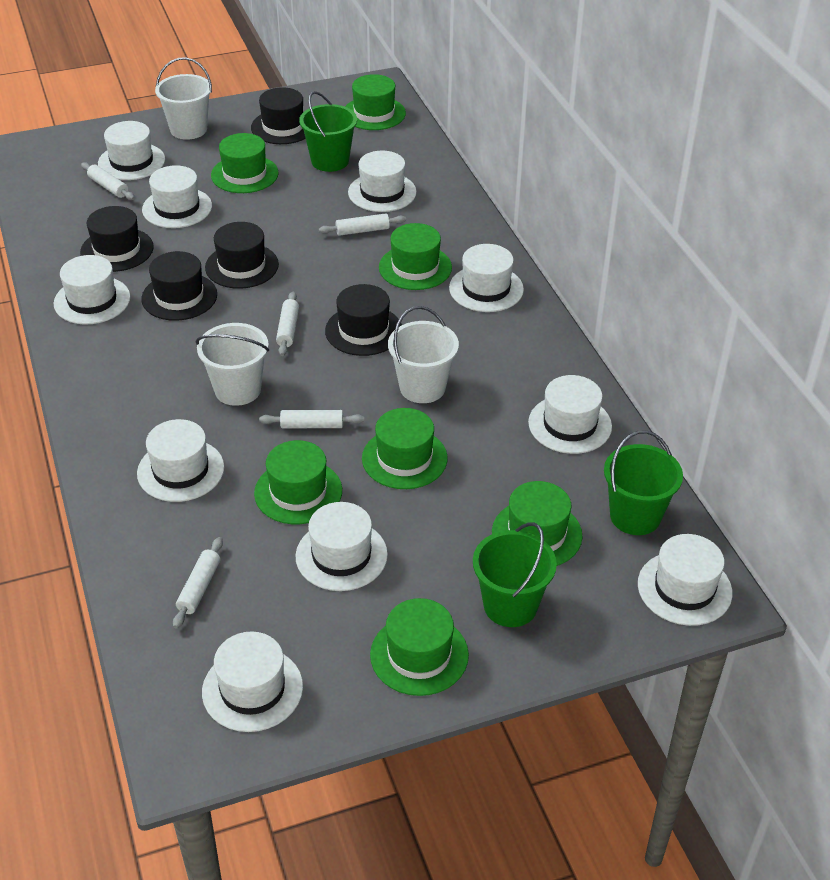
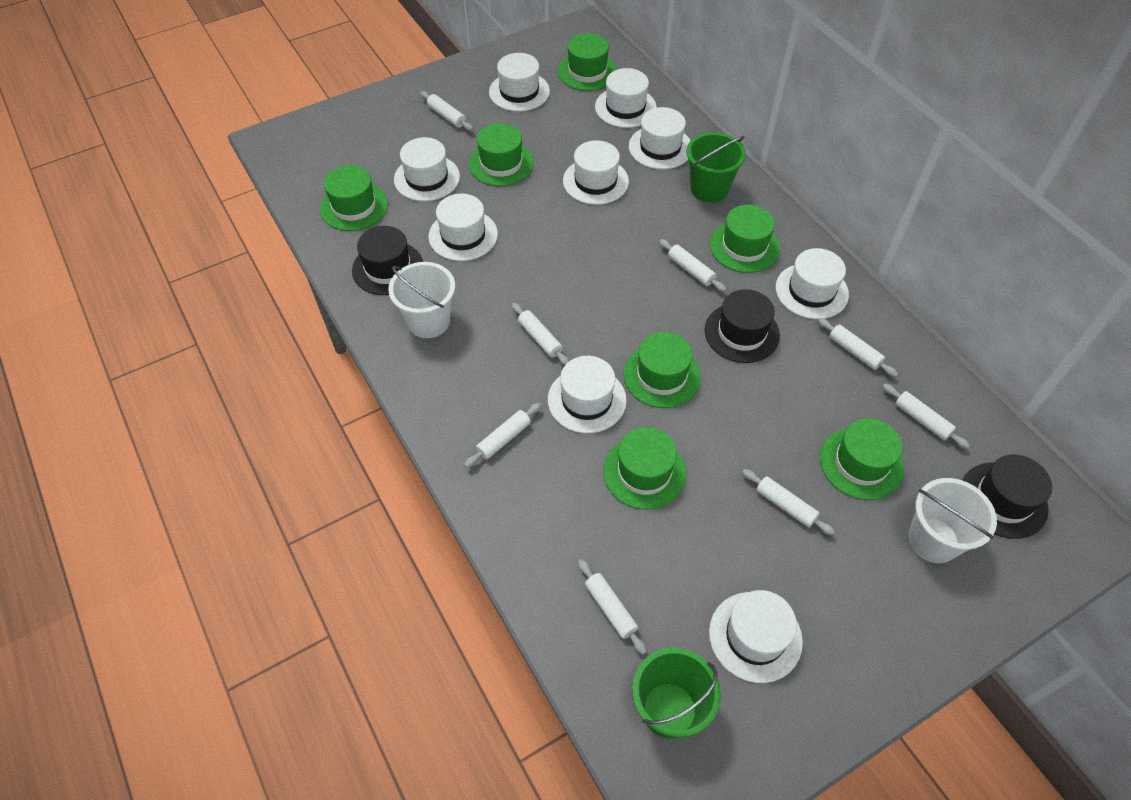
black hat: [80,206,154,272] [141,251,217,321] [205,222,279,289] [251,87,306,144] [325,284,402,356] = 5 -> [352,226,423,295] [705,289,780,363] [962,455,1052,539] = 3
green bucket: [299,91,357,172] [473,522,557,627] [604,431,683,535] = 3 -> [632,647,721,739] [686,132,746,203] = 2
white bucket: [155,57,212,140] [196,323,269,406] [388,306,459,403] = 3 -> [388,262,455,338] [908,478,997,563] = 2
white hat: [53,255,130,325] [98,121,165,180] [137,419,224,502] [142,165,212,228] [202,631,303,732] [296,502,388,591] [348,150,417,212] [449,244,524,312] [528,375,612,454] [638,534,733,626] = 10 -> [394,137,460,201] [428,194,498,261] [489,53,550,112] [548,356,627,433] [563,140,629,205] [595,68,657,128] [629,107,691,169] [709,590,803,683] [776,248,849,319] = 9
white rolling pin: [81,162,135,200] [173,537,223,629] [259,410,364,428] [276,292,299,356] [319,213,406,236] = 5 -> [420,91,473,131] [464,403,541,468] [512,303,569,365] [578,559,646,655] [659,239,726,292] [742,469,835,535] [818,318,898,377] [882,384,970,449] = 8

